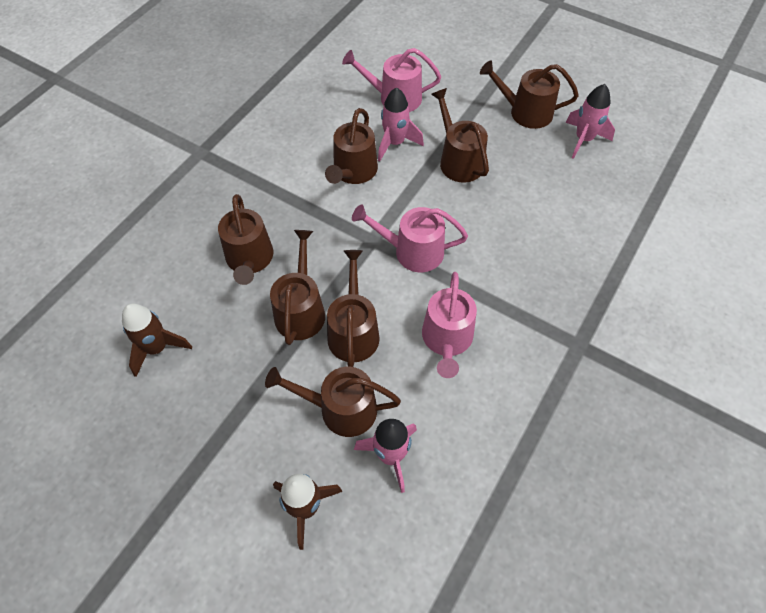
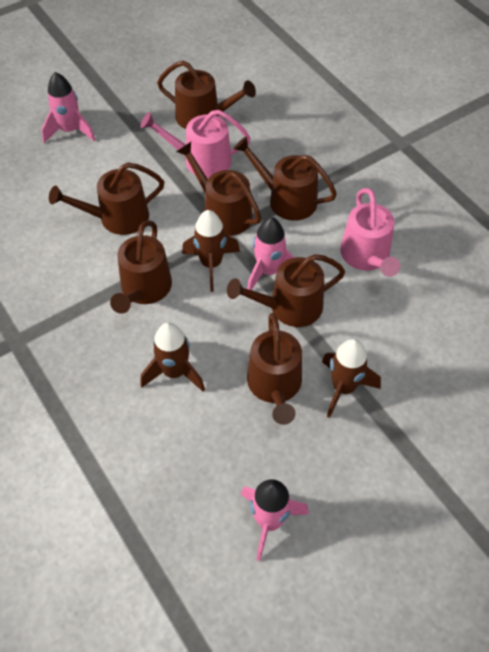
brown rocket: [122,304,192,377] [273,474,342,550] = 2 -> [140,323,205,392] [182,210,240,292] [322,339,381,418] = 3
pink watering can: [342,48,441,112] [352,204,468,272] [422,272,477,378] = 3 -> [140,110,251,178] [340,188,400,277] = 2

